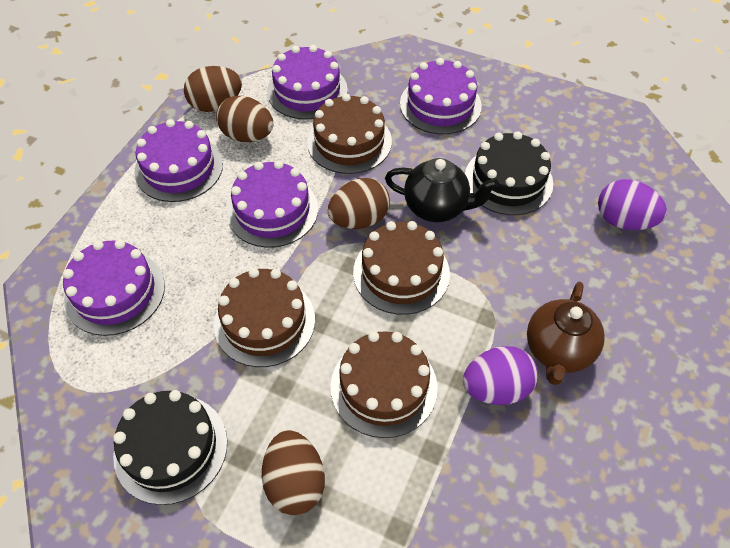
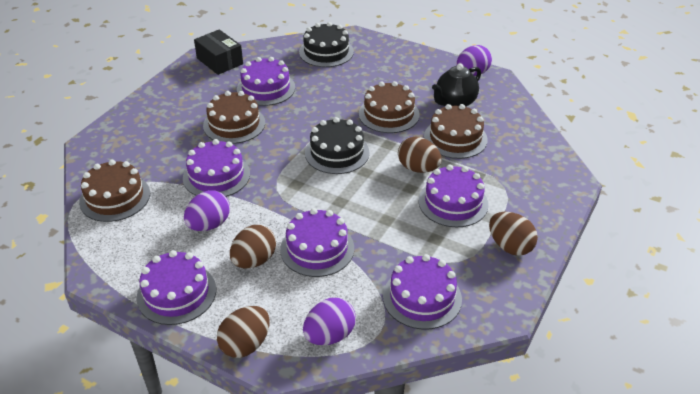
black box: none = 0 -> [194,29,243,75] = 1
brown teapot: [527,281,605,385] = 1 -> none = 0
purple cake: [63,240,165,336] [134,119,223,202] [227,160,318,248] [267,45,348,120] [400,58,482,134] = 5 -> [137,250,216,325] [183,139,250,197] [237,57,295,106] [280,208,354,277] [383,254,462,330] [419,164,488,227] = 6
purple egg: [463,346,538,405] [598,179,667,230] = 2 -> [184,190,230,231] [303,298,356,345] [457,45,492,76] = 3

